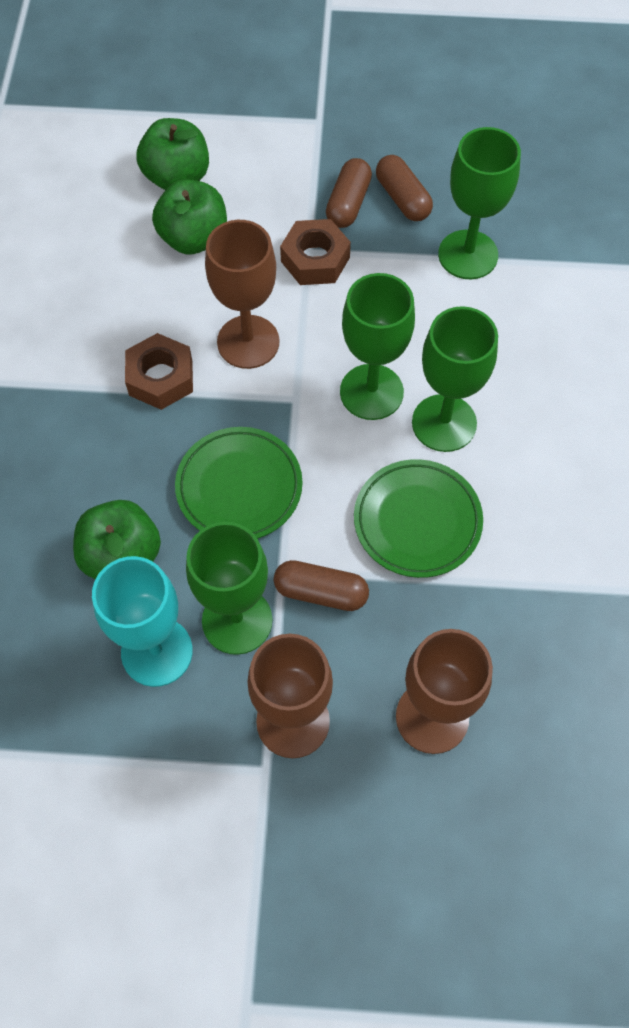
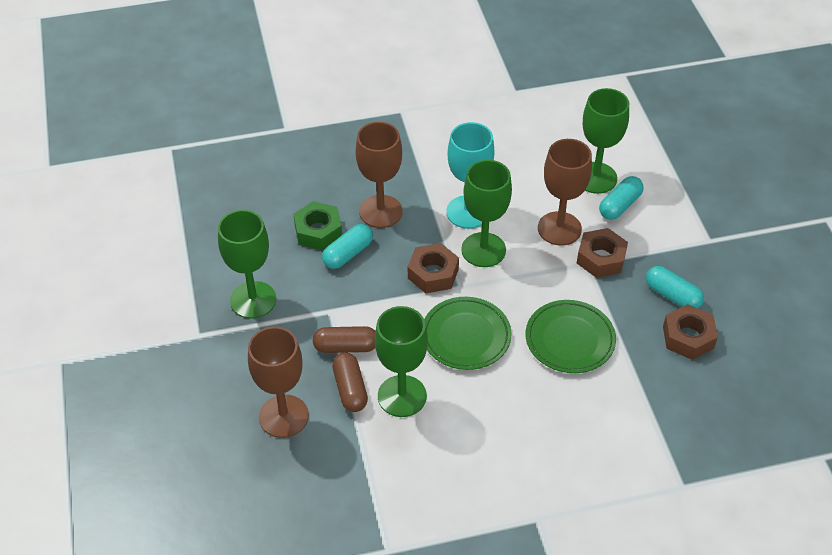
brown capsule: [274,560,369,611] [326,158,372,228] [376,155,433,221] = 3 -> [313,326,375,353] [332,352,368,412] = 2
brown nut: [125,333,193,410] [280,219,351,285] = 2 -> [408,243,459,293] [577,228,628,278] [663,304,718,360] = 3
green apple: [73,500,161,579] [136,118,209,190] [152,180,227,255] = 3 -> none = 0
green nut: none = 0 -> [294,201,342,250] = 1
turquoise capsule: none = 0 -> [322,224,373,269] [599,176,644,220] [646,266,704,308] = 3

